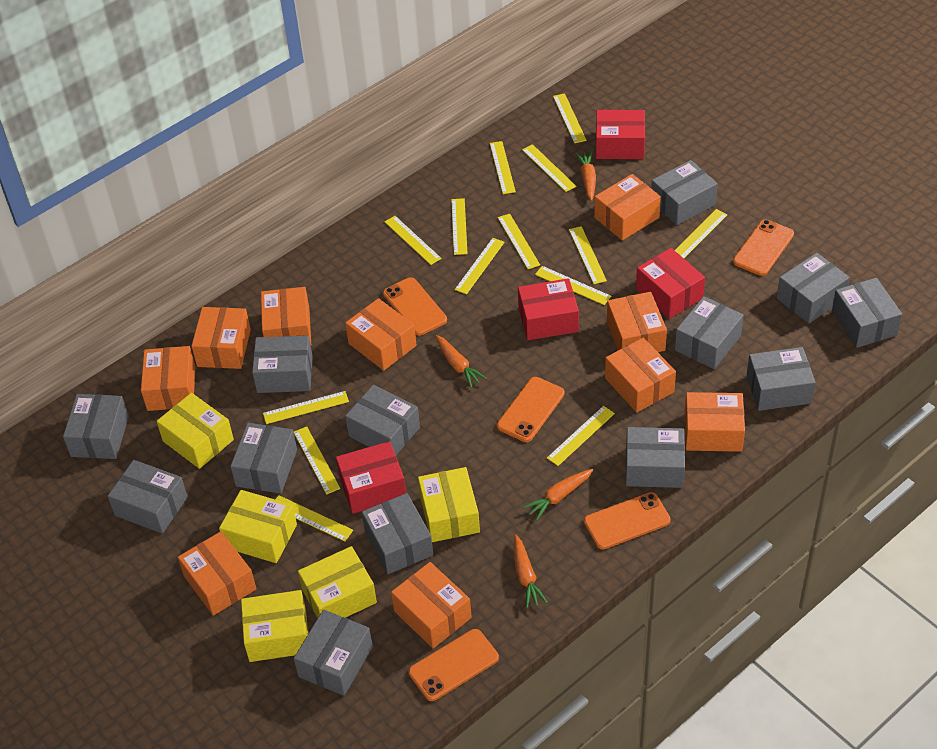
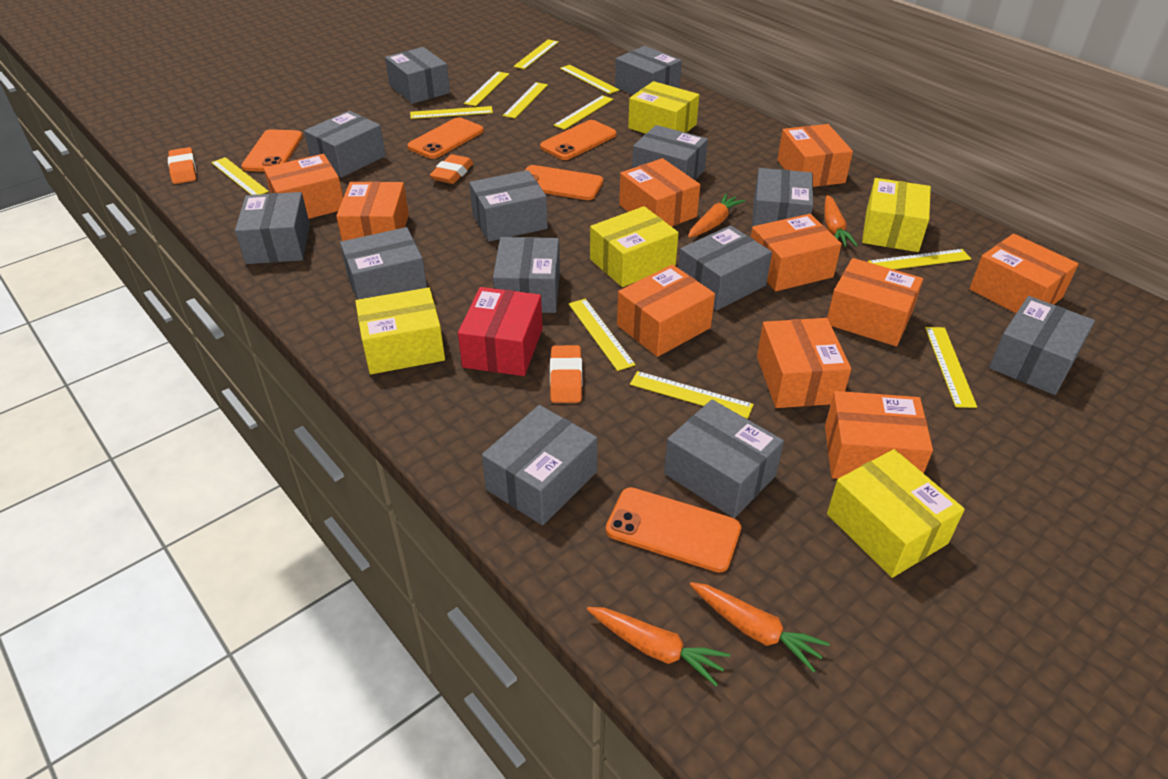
orange eraser: none = 0 -> [168,147,197,184] [430,154,474,184] [550,345,582,403] = 3
red box: [336,441,406,514] [518,278,579,340] [596,110,645,159] [636,248,705,319] = 4 -> [458,287,543,376] = 1
yellow ruler: [263,391,349,424] [275,495,353,542] [294,427,340,494] [385,216,442,265] [451,198,468,255] [455,238,505,294] [490,141,516,194] [498,214,540,269] [522,144,576,192] [535,266,611,305] [547,406,615,466] [553,93,587,143] [569,226,607,284] [675,209,727,258] = 14 -> [211,157,269,195] [410,106,493,119] [464,72,509,106] [503,82,548,118] [513,39,559,69] [553,95,613,130] [560,65,619,94] [569,299,636,371] [630,371,754,419] [868,249,971,270] [925,327,977,408] = 11

